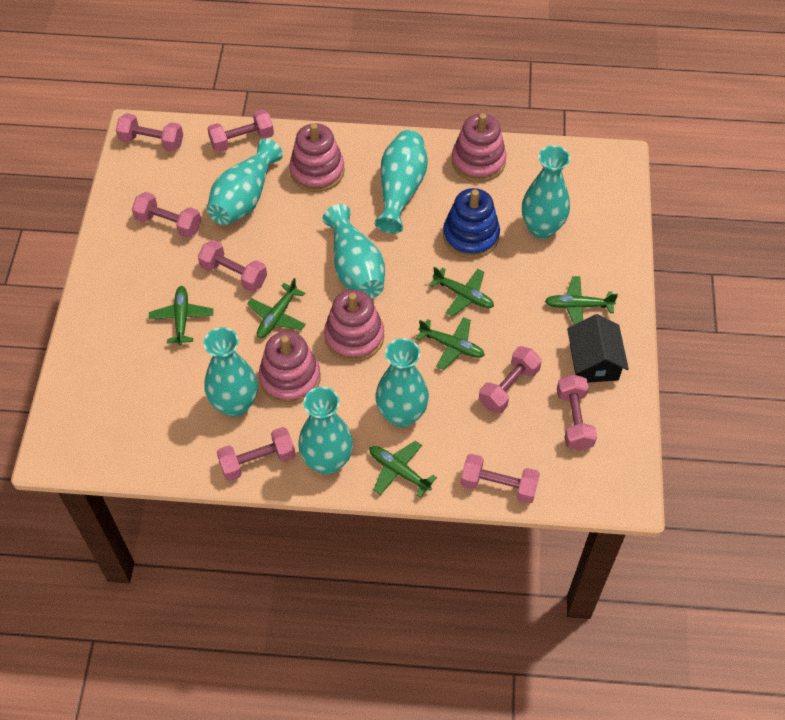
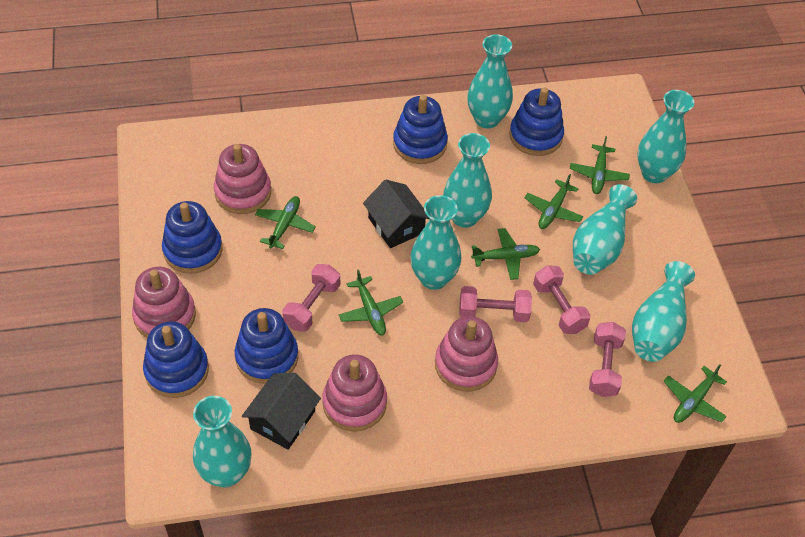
black house: [567,314,629,383] = 1 -> [242,373,321,450] [363,179,429,248] = 2
blue stacking toy: [443,188,500,258] = 1 -> [143,321,209,398] [162,201,223,274] [235,308,298,384] [393,95,448,164] [509,87,564,156] = 5
pink dumbbell: [116,113,183,152] [132,192,201,238] [198,240,267,292] [207,110,274,153] [217,427,296,481] [461,454,540,504] [479,346,542,413] [557,374,597,451] = 8 -> [282,264,340,332] [459,286,532,322] [533,265,591,334] [589,322,626,397] = 4

